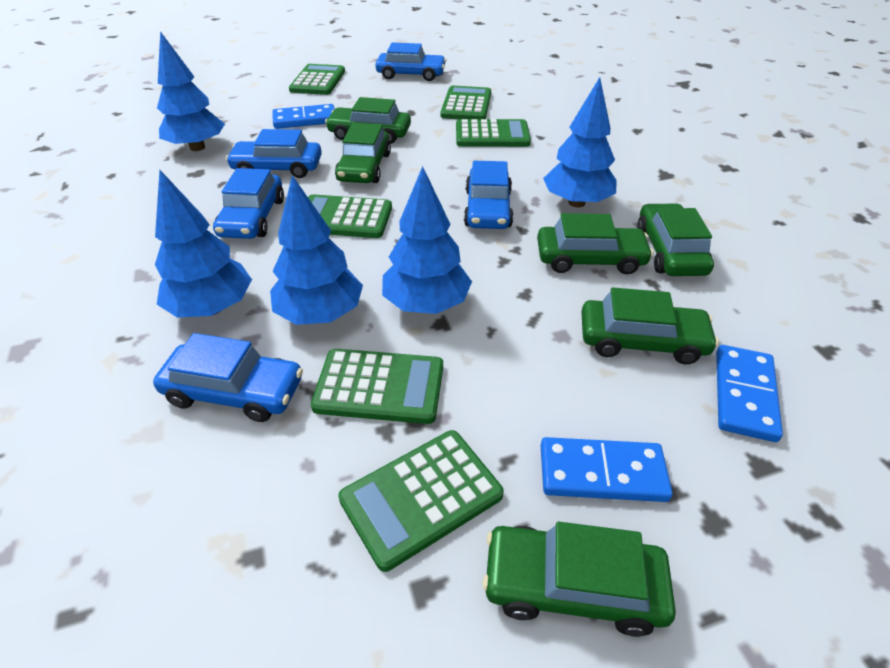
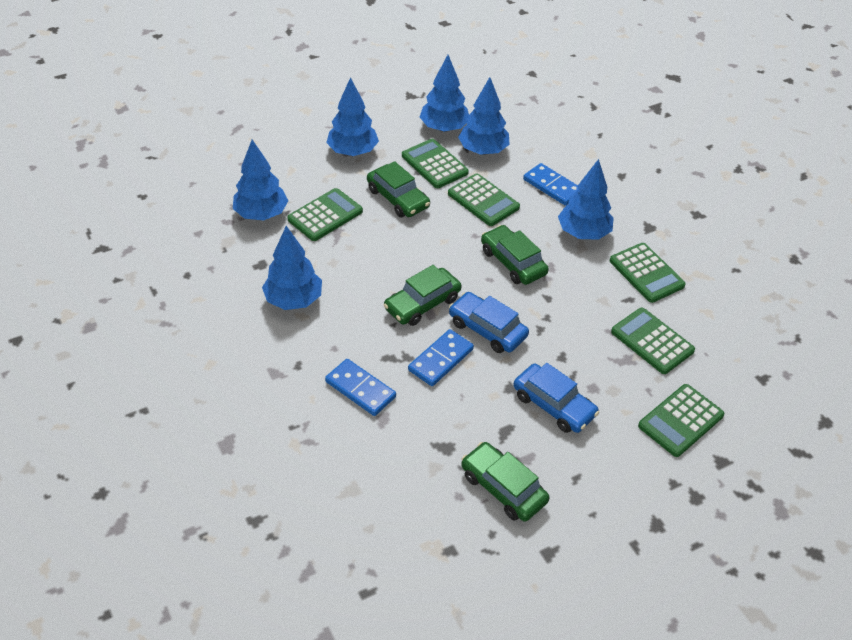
blue car: [153,333,303,422] [213,168,284,239] [226,129,322,178] [375,42,446,81] [464,161,514,229] = 5 -> [449,292,529,353] [513,363,599,433] = 2
blue tree: [155,170,252,318] [157,31,225,151] [270,175,363,325] [382,166,472,314] [543,77,617,207] = 5 -> [233,140,288,220] [262,226,322,310] [326,77,379,156] [420,55,469,132] [458,77,510,155] [558,159,614,240] = 6
green car: [325,97,411,144] [335,123,391,183] [482,522,676,637] [537,213,653,274] [581,287,719,364] [637,203,714,276] = 6 -> [367,161,430,217] [384,265,461,326] [461,442,549,522] [481,225,549,285] = 4

